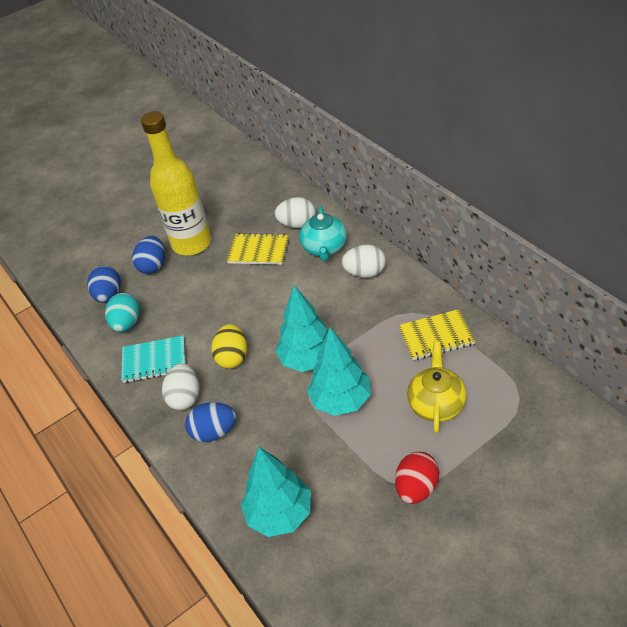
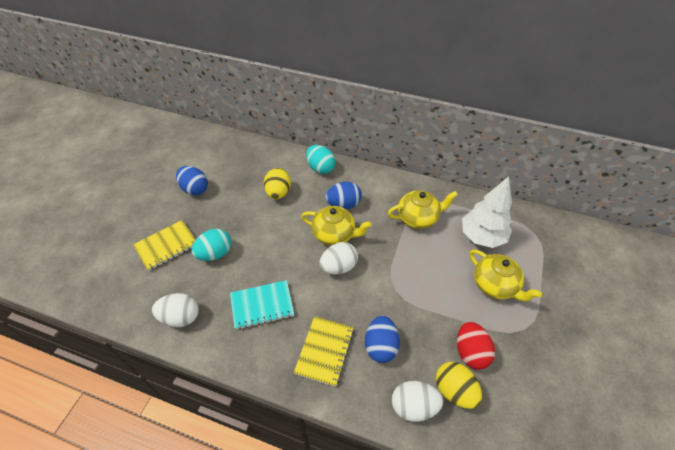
turquoise egg: [105,293,140,332] = 1 -> [192,229,231,261] [306,145,336,174] = 2
turquoise teapot: [299,206,347,261] = 1 -> none = 0
turquoise tree: [241,447,311,537] [275,285,328,372] [307,327,371,416] = 3 -> none = 0
white tree: none = 0 -> [462,176,512,248] = 1
yellow bottle: [141,111,211,256] = 1 -> none = 0
yellow egg: [211,324,247,369] = 1 -> [264,168,291,199] [436,362,482,409] = 2
yellow teapot: [407,341,467,433] = 1 -> [301,206,372,246] [388,190,458,229] [469,250,542,301] = 3

